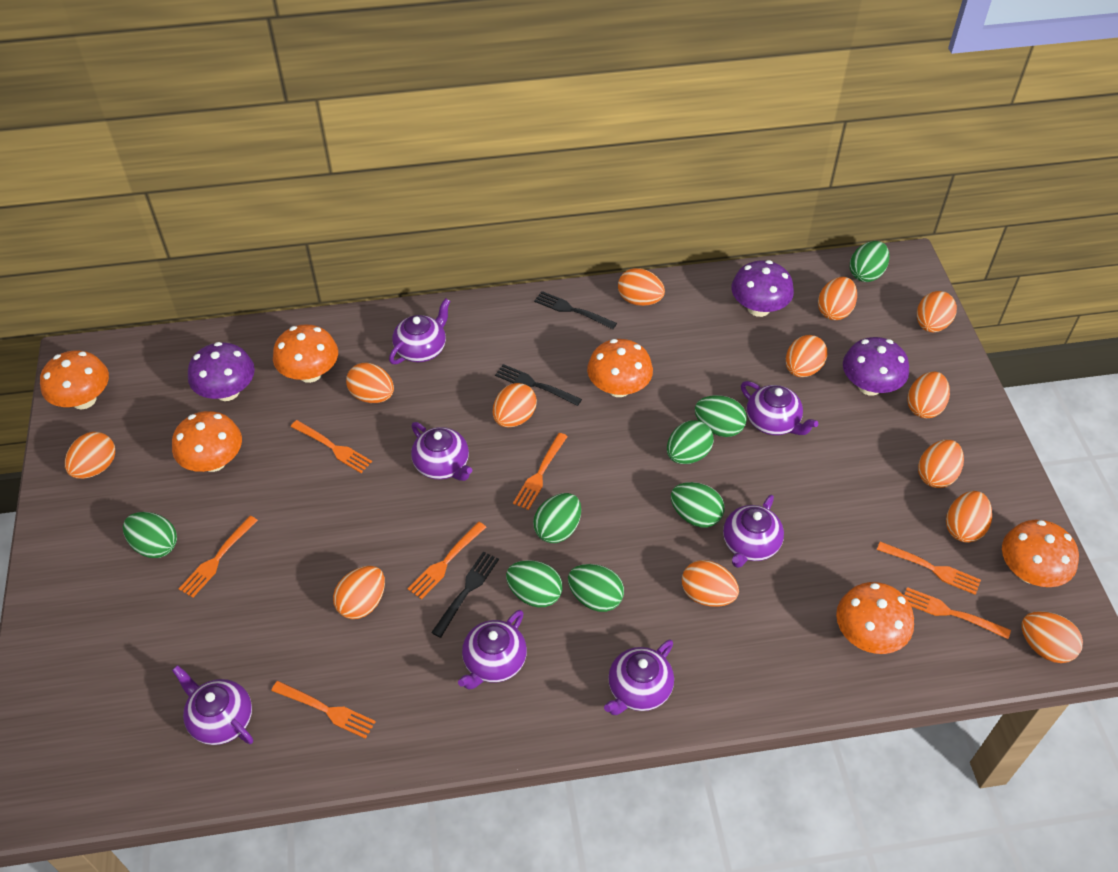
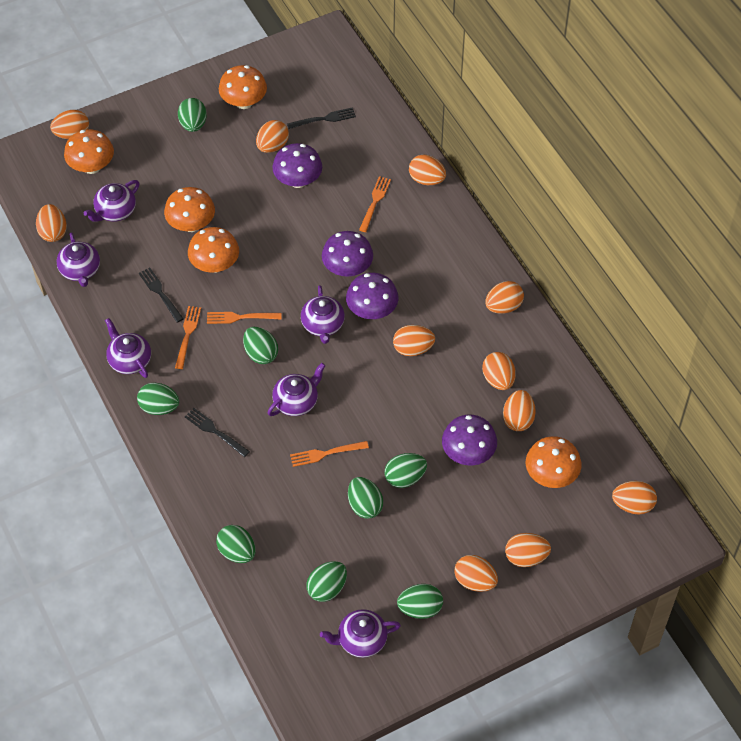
orange egg: [65,432,115,479] [333,566,385,619] [346,363,394,403] [493,383,537,428] [618,268,665,306] [682,560,739,607] [786,335,827,377] [818,277,857,320] [907,371,950,419] [917,291,957,332] [918,440,964,488] [946,491,992,543] [1022,611,1083,663] = 13 -> [36,204,67,242] [50,110,89,139] [256,120,289,153] [393,325,435,356] [409,155,446,185] [454,555,498,592] [482,352,516,390] [485,281,524,314] [503,390,536,431] [505,533,551,567] [612,481,657,515] = 11
orange fork: [179,516,258,598] [271,681,376,739] [291,420,372,473] [408,522,486,599] [513,433,568,510] [877,542,981,595] [904,587,1011,639] = 7 -> [175,306,201,369] [207,312,281,324] [290,441,369,467] [359,176,391,232] = 4
orange mushroom: [40,350,109,409] [172,411,242,472] [273,324,338,383] [587,339,653,397] [836,582,914,654] [1002,520,1079,587] = 6 -> [64,129,114,174] [164,187,215,232] [188,227,239,273] [219,65,267,109] [526,436,581,488] = 5
purple mushroom: [188,342,255,401] [731,260,794,317] [843,337,909,396] = 3 -> [272,143,322,188] [322,231,373,277] [346,273,399,319] [442,414,497,466] = 4
purple teapot: [172,665,253,745] [389,298,451,364] [411,422,472,481] [458,610,527,689] [604,640,674,715] [723,495,784,568] [741,381,818,435] = 7 -> [57,232,100,287] [84,180,139,222] [105,318,151,378] [267,363,326,416] [301,285,345,344] [320,609,401,658] = 6

